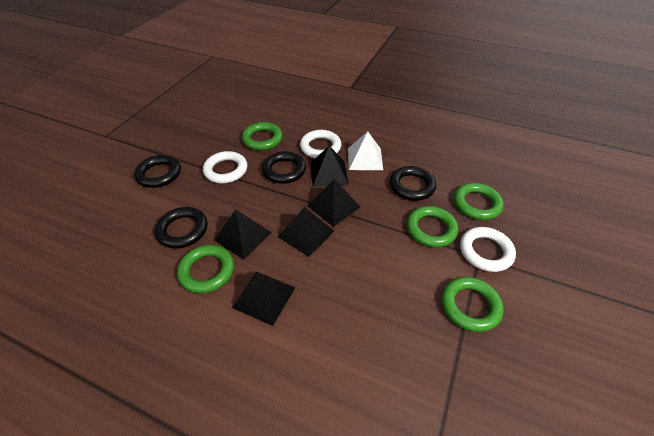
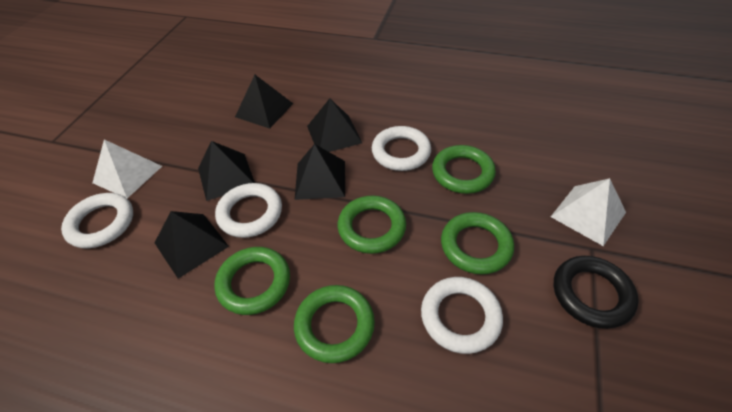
black ring: [134,155,181,188] [155,207,207,249] [262,151,306,184] [390,166,436,201] = 4 -> [554,256,639,329] = 1
white pyramid: [348,132,383,170] = 1 -> [92,139,162,198] [551,178,626,246] = 2
white ring: [203,151,247,184] [300,130,341,158] [460,227,516,272] = 3 -> [61,193,133,249] [215,183,282,238] [372,126,431,171] [421,277,503,354] = 4

